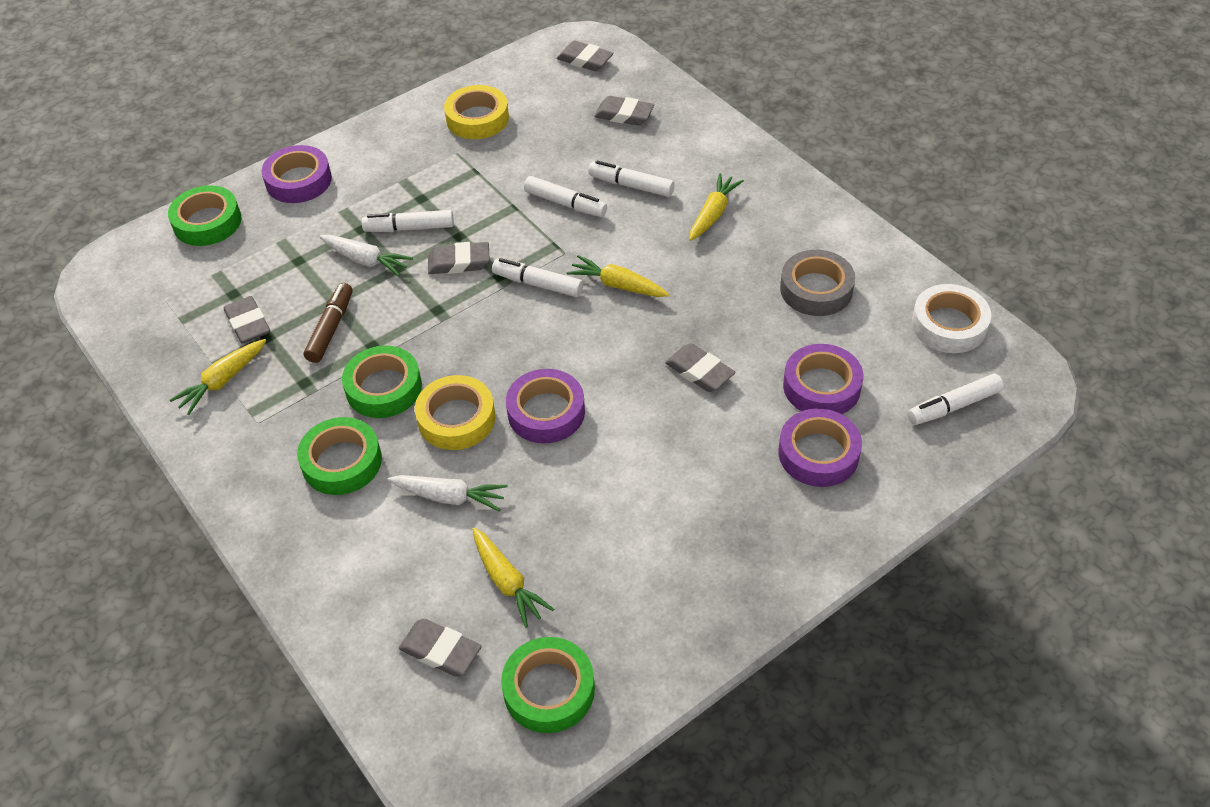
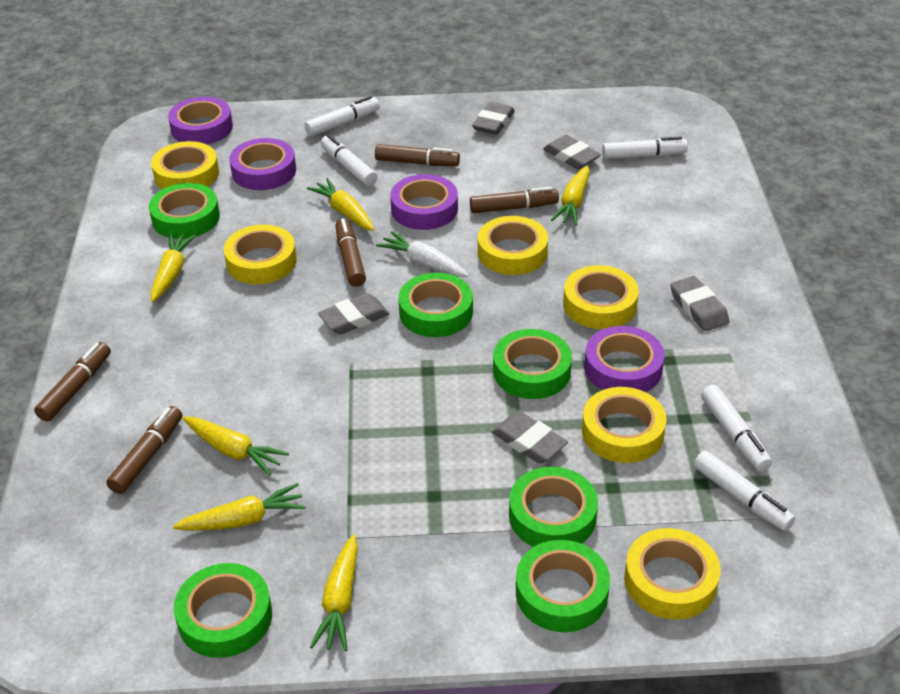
brown marker: [304,283,353,363] = 1 -> [34,342,111,422] [106,406,182,494] [335,218,366,287] [375,144,460,166] [470,187,559,213] = 5
green tape: [168,185,241,246] [297,417,382,495] [342,346,422,418] [501,637,595,733] = 4 -> [149,183,220,239] [174,563,272,658] [398,273,473,337] [493,329,572,399] [509,467,598,547] [516,540,610,632] = 6
grey eraser: [224,296,270,344] [399,619,482,677] [428,242,490,274] [556,41,613,71] [594,96,654,126] [665,343,736,392] = 6 -> [318,293,390,334] [472,102,515,135] [492,411,568,463] [543,135,601,169] [670,276,730,331] = 5
grey tape: [780,250,855,316] = 1 -> none = 0
white carrot: [319,235,413,276] [387,475,508,512] = 2 -> [376,231,469,277] = 1
white tape: [912,284,991,353] = 1 -> none = 0
yellow carrot: [170,339,266,415] [472,528,554,628] [567,255,669,297] [689,173,744,241] = 4 -> [151,233,196,302] [173,483,306,531] [183,417,289,476] [307,178,374,231] [310,535,358,651] [551,165,590,225] = 6
yellow tape: [415,375,495,450] [444,85,509,139] = 2 -> [151,141,219,189] [223,224,297,284] [478,216,548,275] [563,265,639,329] [582,387,667,463] [624,528,720,620] = 6

